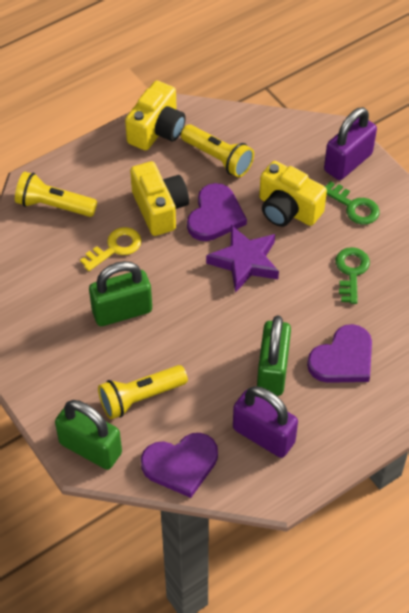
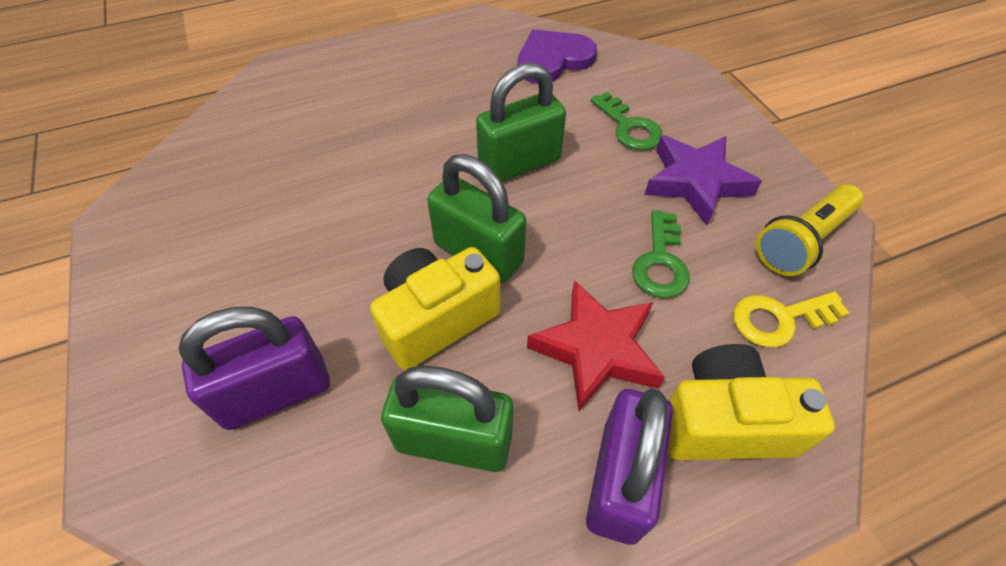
purple heart: [141,433,218,498] [187,183,247,241] [307,324,372,383] = 3 -> [518,29,597,83] = 1
red star: none = 0 -> [527,280,665,411] = 1
yellow camera: [125,81,186,151] [130,161,189,236] [259,161,327,227] = 3 -> [370,247,500,370] [668,344,835,460] = 2
yellow flashlight: [15,172,97,217] [98,365,188,419] [181,124,254,177] = 3 -> [756,184,863,276] = 1

